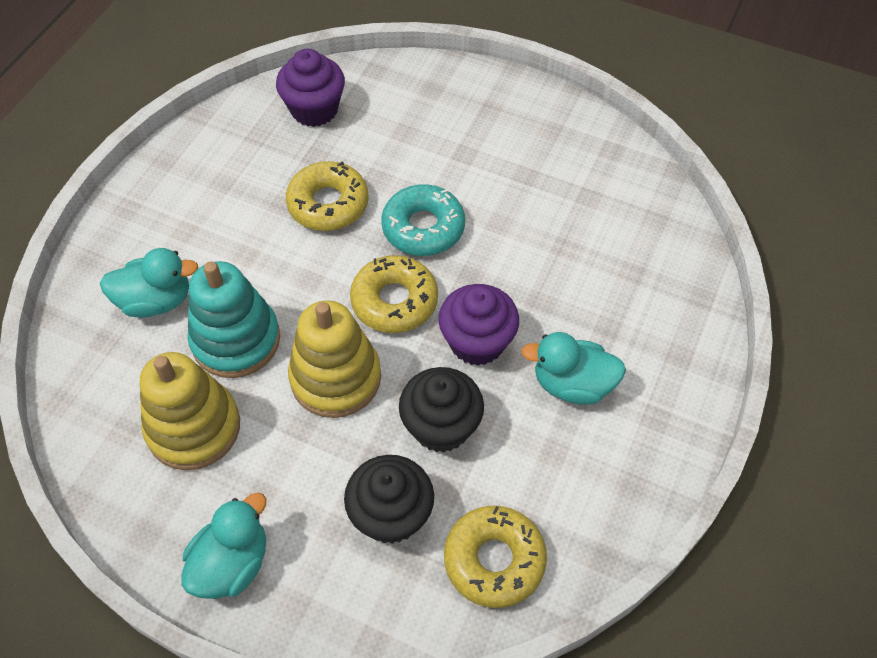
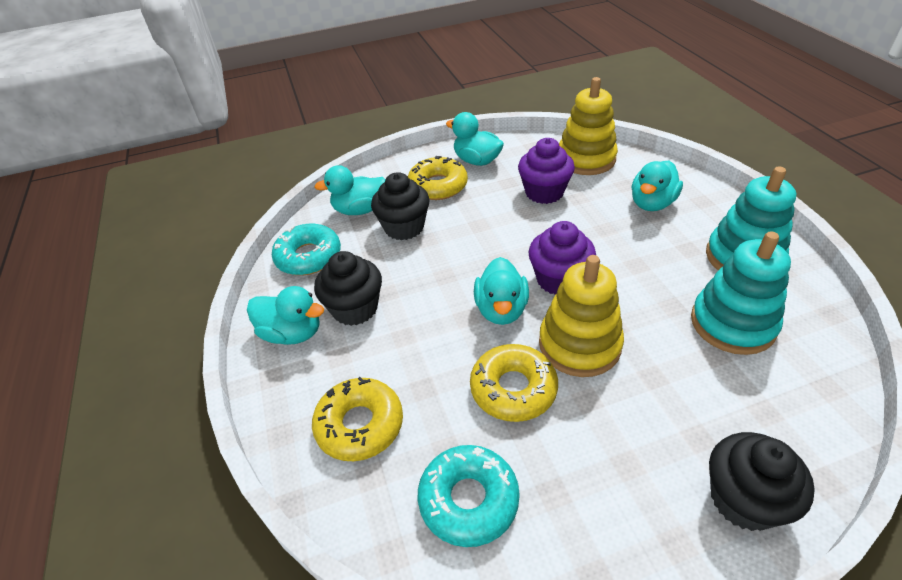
black cupcake: [344,455,434,544] [399,367,484,453] = 2 -> [314,251,382,326] [371,172,430,240] [709,432,815,531] = 3
turquoise donut: [381,185,465,256] = 1 -> [272,224,341,275] [418,445,520,547] = 2
turquoise duck: [100,248,198,318] [181,492,266,599] [521,332,626,405] = 3 -> [247,286,324,345] [314,165,385,215] [446,112,504,166] [474,257,529,325] [632,161,683,211] = 5
turquoise stacking toy: [187,261,280,378] = 1 -> [691,232,791,355] [706,167,796,270] = 2

